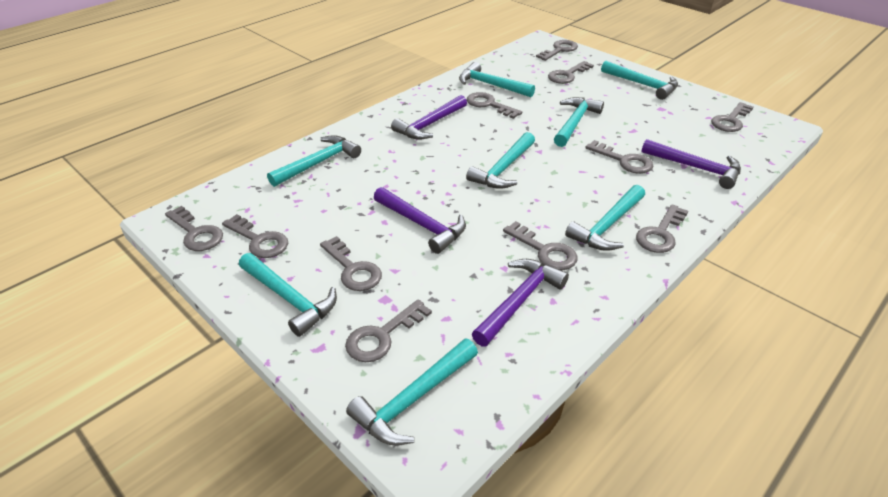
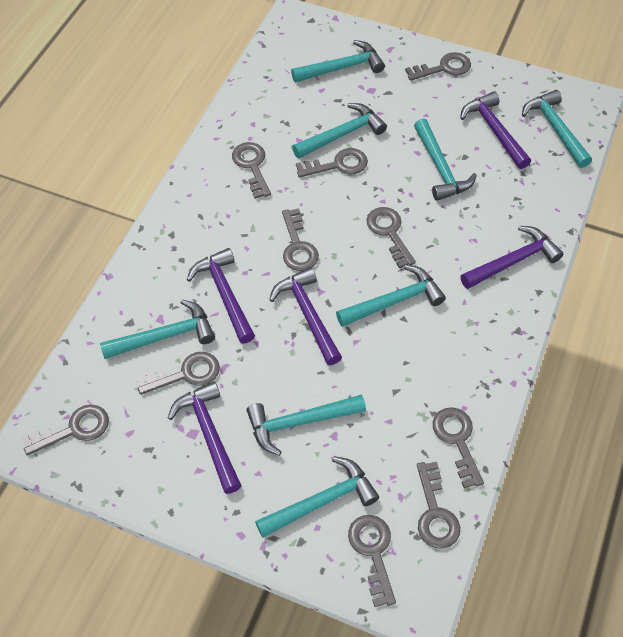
grey key: [165,206,223,251] [222,214,288,258] [320,236,382,291] [345,299,432,362] [467,92,522,119] [503,221,578,270] [536,40,578,61] [548,61,594,84] [585,140,653,174] [636,204,688,253] [711,102,754,132] = 11 -> [22,404,109,456] [136,352,220,395] [232,142,271,199] [282,208,319,271] [296,148,368,178] [348,515,396,607] [366,207,416,268] [405,52,471,81] [417,462,460,549] [433,407,484,488] = 10
purple hammer: [374,187,466,254] [391,95,467,140] [472,259,569,347] [641,139,741,189] = 4 -> [168,381,242,494] [187,248,255,343] [269,267,342,365] [460,91,531,169] [461,226,563,289] = 5

